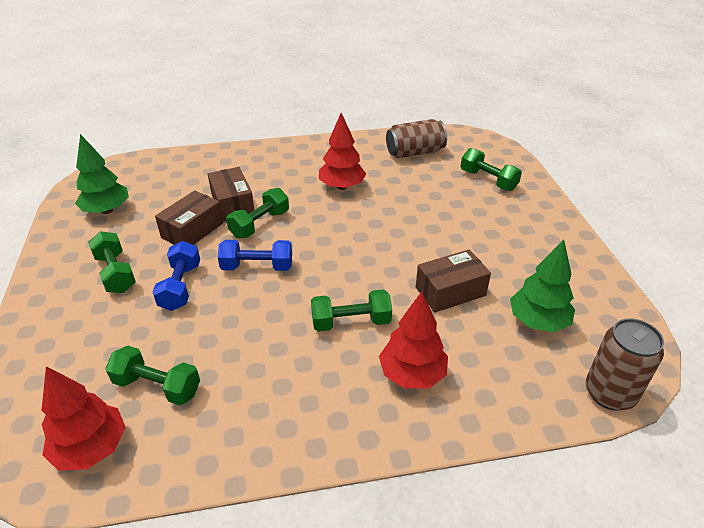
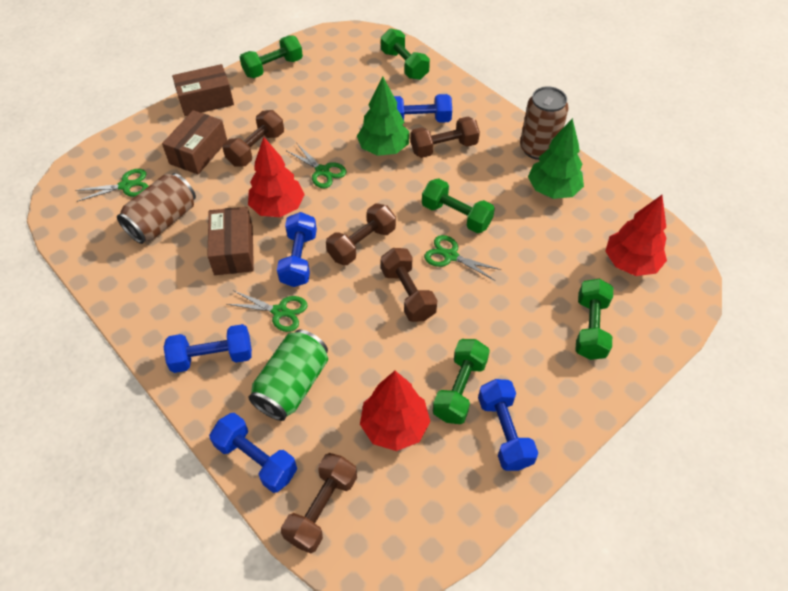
blue dumbbell: [153,241,200,311] [218,240,292,271] = 2 -> [164,324,252,373] [209,413,297,493] [277,212,317,287] [394,94,452,123] [478,379,538,471] = 5
brown dumbbell: none = 0 -> [223,110,284,166] [281,453,357,553] [326,203,396,265] [381,248,437,322] [411,117,480,158] = 5
green can: none = 0 -> [249,330,328,421] = 1
green scissors: none = 0 -> [75,169,148,202] [227,290,307,332] [287,143,347,188] [424,235,502,281] = 4

